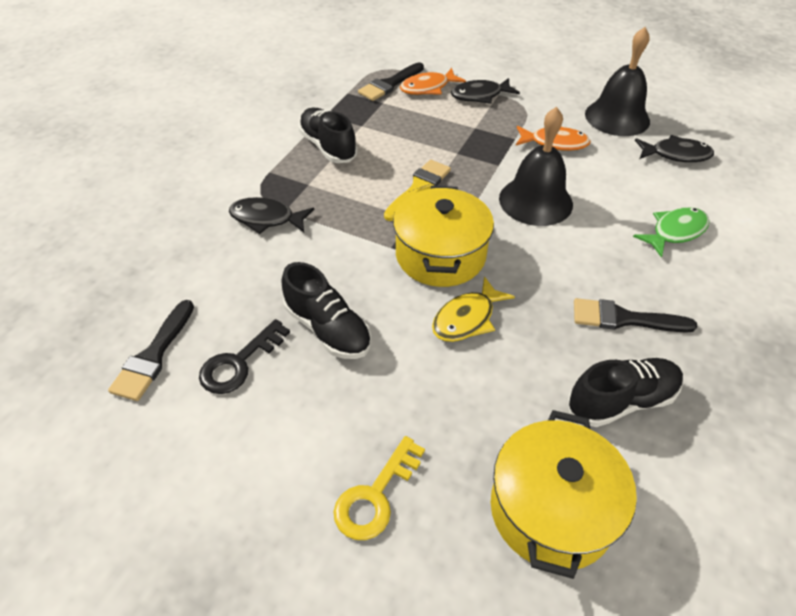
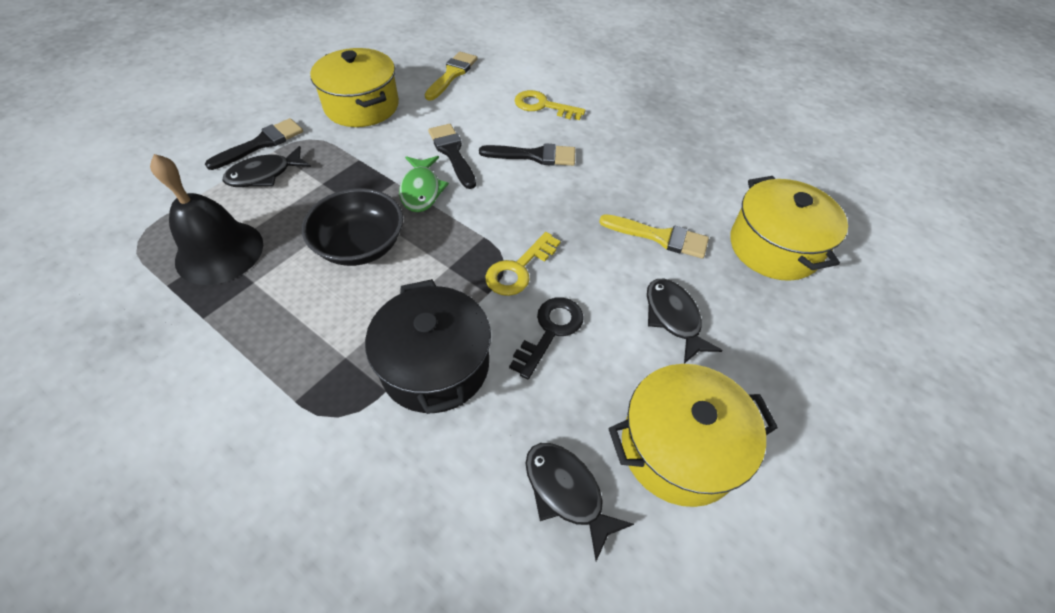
black bell: [499,107,573,226] [585,27,650,136] = 2 -> [150,154,263,285] = 1
black bowl: none = 0 -> [302,188,403,266] = 1
black pot: none = 0 -> [365,279,491,414] = 1
black shoe: [282,262,371,359] [298,108,358,163] [568,358,683,427] = 3 -> none = 0
orange fish: [400,68,466,95] [516,126,591,151] = 2 -> none = 0
yellow brush: [384,160,451,221] = 1 -> [425,52,478,101] [599,214,709,259] = 2
yellow fish: [432,276,515,342] = 1 -> none = 0
yellow key: [334,436,425,540] = 1 -> [486,232,561,296] [515,90,586,120] = 2
yellow pot: [393,186,494,287] [491,410,637,579] = 2 -> [310,48,399,127] [608,364,778,507] [730,176,848,281] = 3

